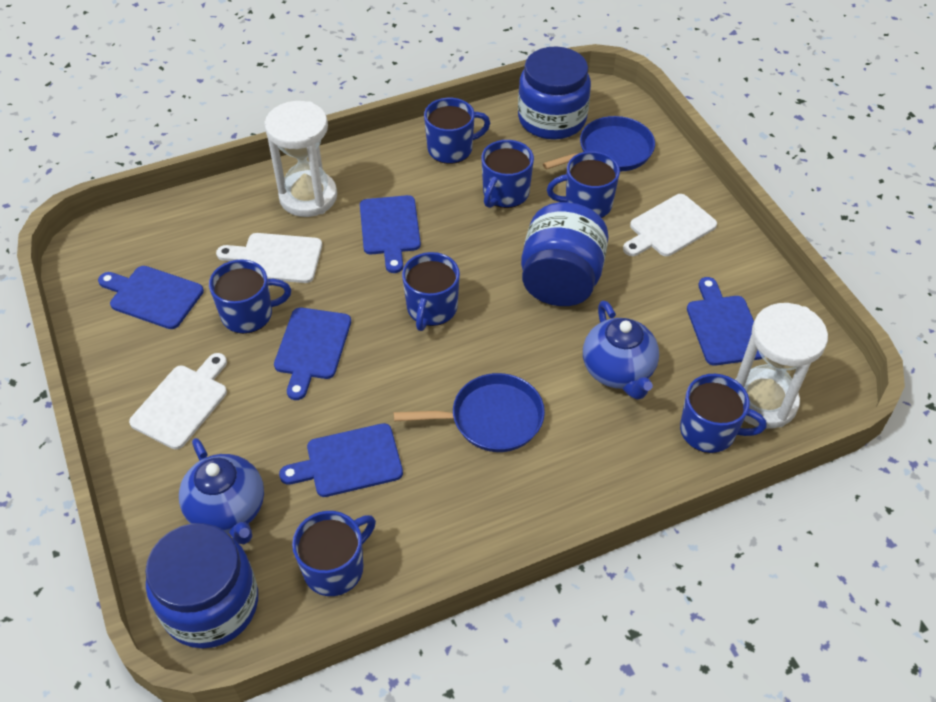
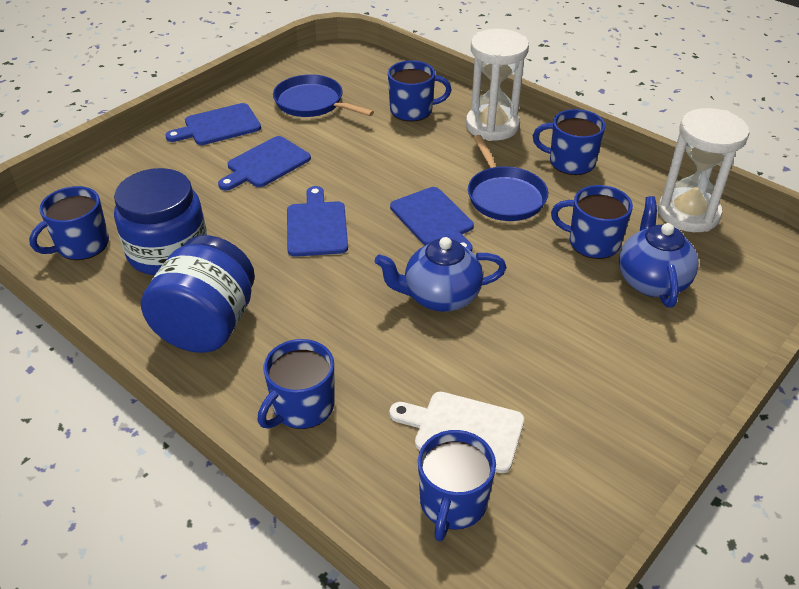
blue cutting board: [98,266,204,329] [274,307,351,400] [279,423,403,497] [360,195,421,273] [687,277,763,366] = 5 -> [165,103,261,145] [218,136,311,190] [287,186,348,257] [390,187,474,252] = 4
blue jar: [145,523,258,648] [518,47,591,140] [521,202,609,306] = 3 -> [114,168,207,275] [141,235,255,353] = 2
blue mug: [209,259,291,334] [292,511,376,596] [402,252,460,331] [424,98,490,164] [481,140,534,208] [547,151,620,218] [680,374,766,453] = 7 -> [29,186,109,260] [258,339,334,429] [388,61,452,122] [418,430,496,542] [533,109,605,175] [551,185,633,259] = 6
white cutting board: [129,353,227,449] [216,233,322,283] [623,194,717,256] = 3 -> [389,392,524,473] = 1

